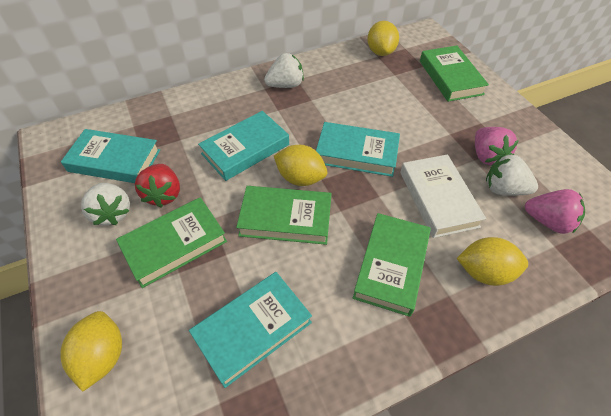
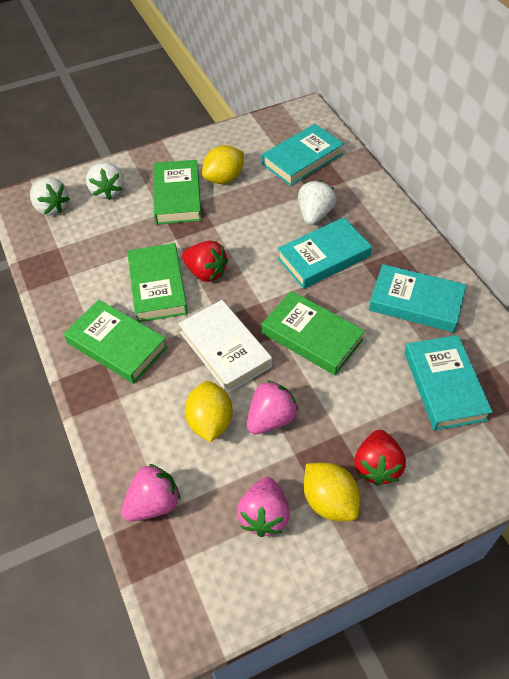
pink strawberry: [475,127,519,165] [525,189,585,234] = 2 -> [121,464,180,521] [237,477,290,537] [247,380,298,434] = 3
red strawberry: [135,164,180,207] = 1 -> [182,241,228,282] [354,430,406,486] = 2
yellow lemon: [60,311,122,392] [274,145,327,186] [367,21,399,56] [457,237,528,286] = 4 -> [185,381,233,442] [202,145,244,184] [304,463,360,521] = 3

